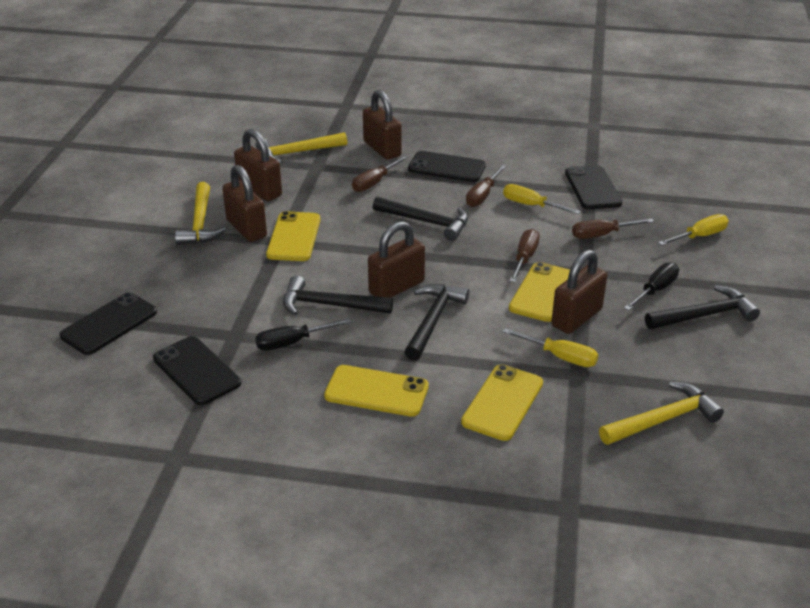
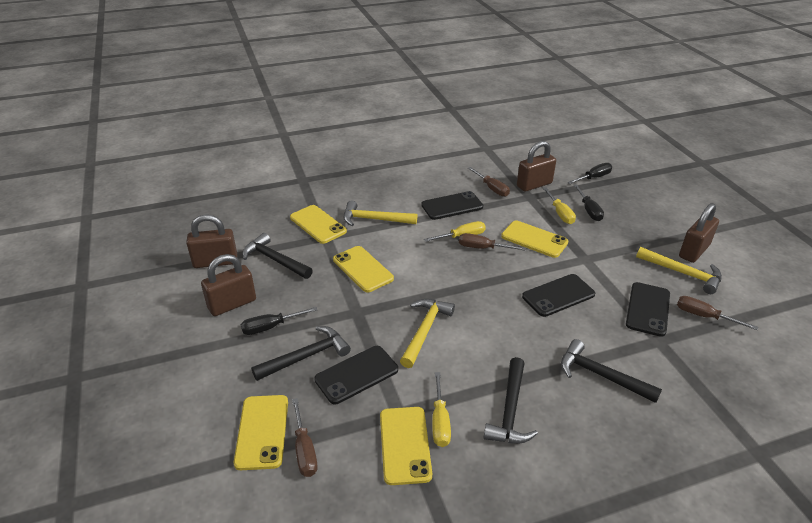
black screwdriver: [255,319,351,351] [624,262,679,311] = 2 -> [241,307,317,335] [568,163,612,184] [574,184,604,221] = 3
brown padlock: [222,165,267,242] [234,129,282,201] [363,90,402,160] [368,221,425,298] [551,250,607,334] = 5 -> [186,214,237,268] [201,254,256,316] [517,141,556,192] [679,203,719,263] = 4
yellow phone: [266,211,320,261] [324,365,429,417] [461,364,543,441] [509,262,570,322] = 4 -> [234,395,288,470] [290,205,347,244] [333,246,394,292] [380,407,432,485] [501,221,568,258] = 5

